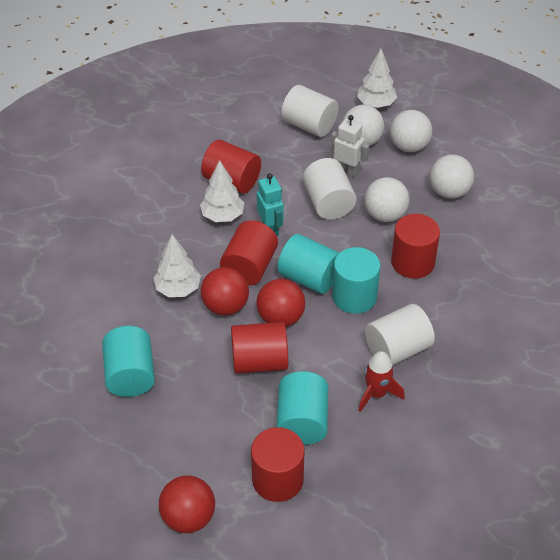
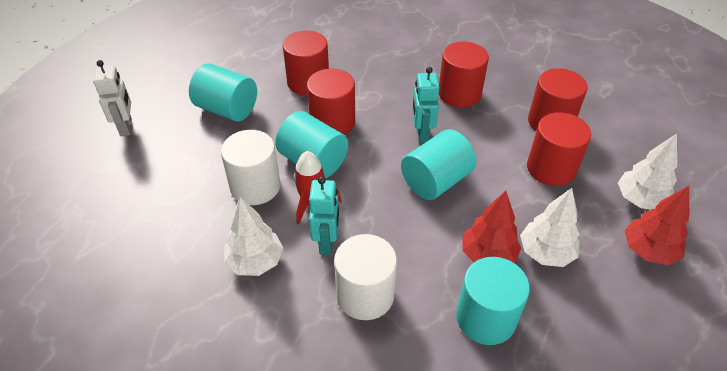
red ball: [159,476,215,533] [201,267,249,315] [256,279,305,327] = 3 -> none = 0
red tree: none = 0 -> [462,191,521,263] [624,186,689,265] = 2
turquoise robot: [257,174,284,237] = 1 -> [309,176,339,255] [412,67,439,143] = 2
white ball: [343,105,384,146] [365,177,409,222] [390,110,432,152] [430,155,474,199] = 4 -> none = 0
white cylinder: [281,85,339,137] [303,158,356,220] [365,304,435,366] = 3 -> [221,130,281,205] [334,234,397,320] = 2

